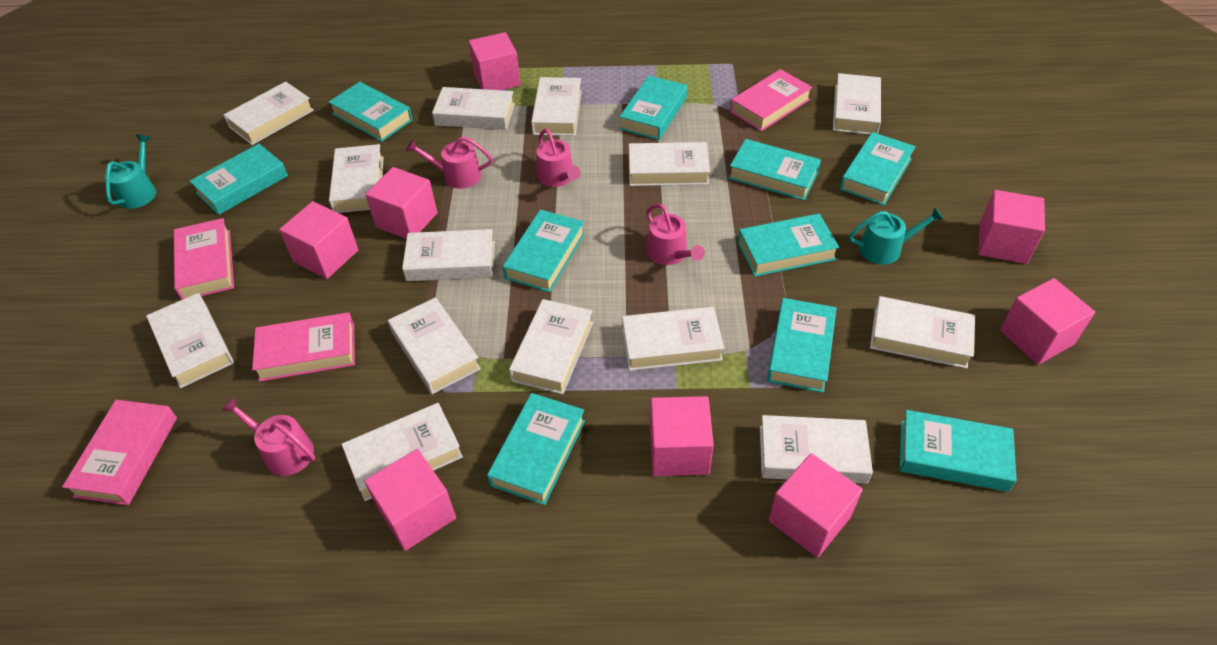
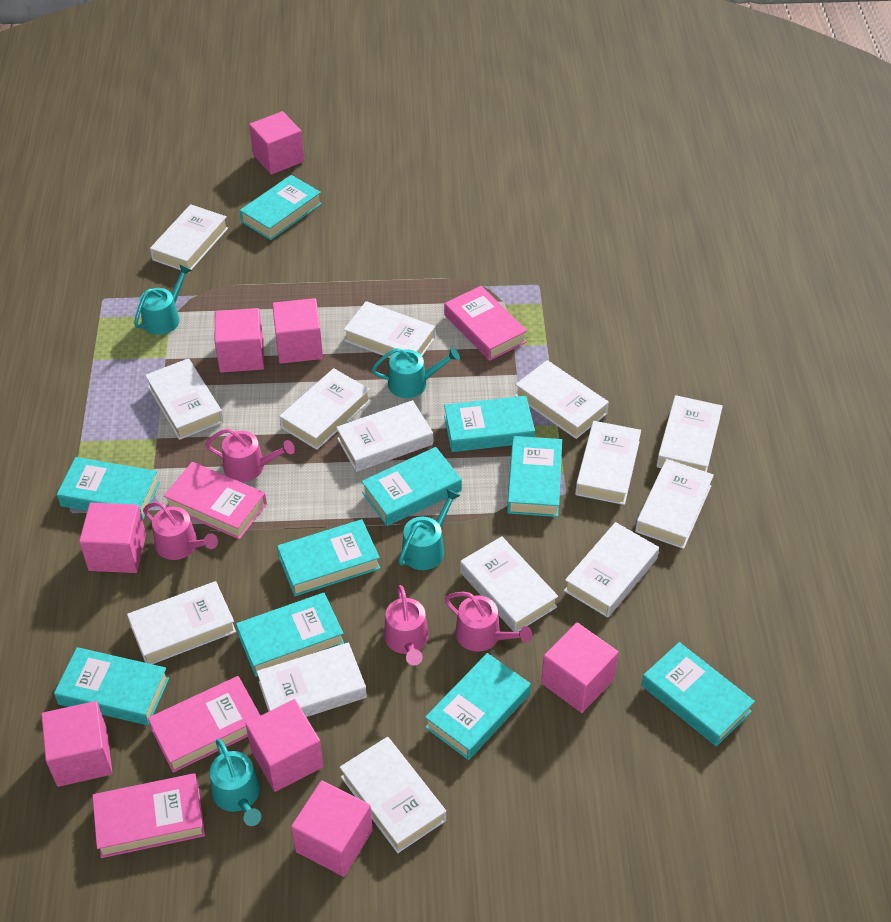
turquoise watering can: [105,135,156,209] [849,207,944,265] = 2 -> [134,265,192,335] [210,739,261,826] [372,348,460,398] [399,489,460,570] = 4

